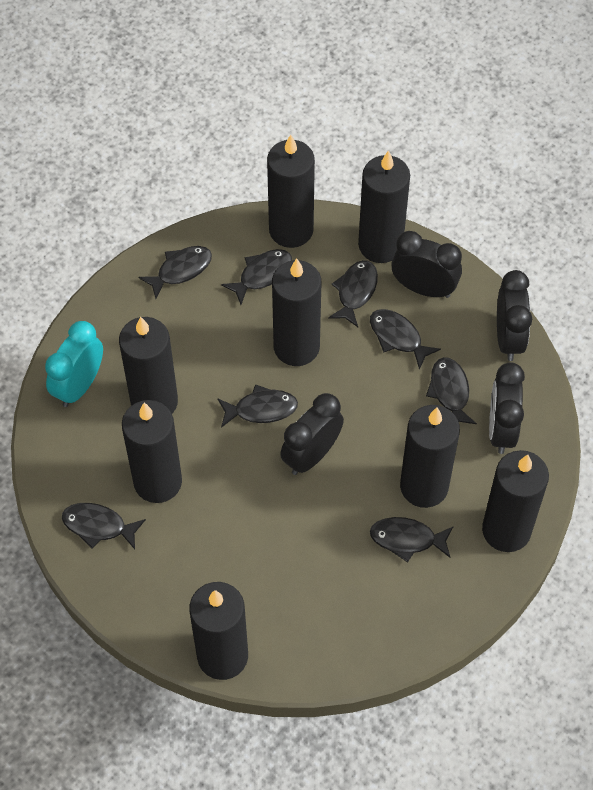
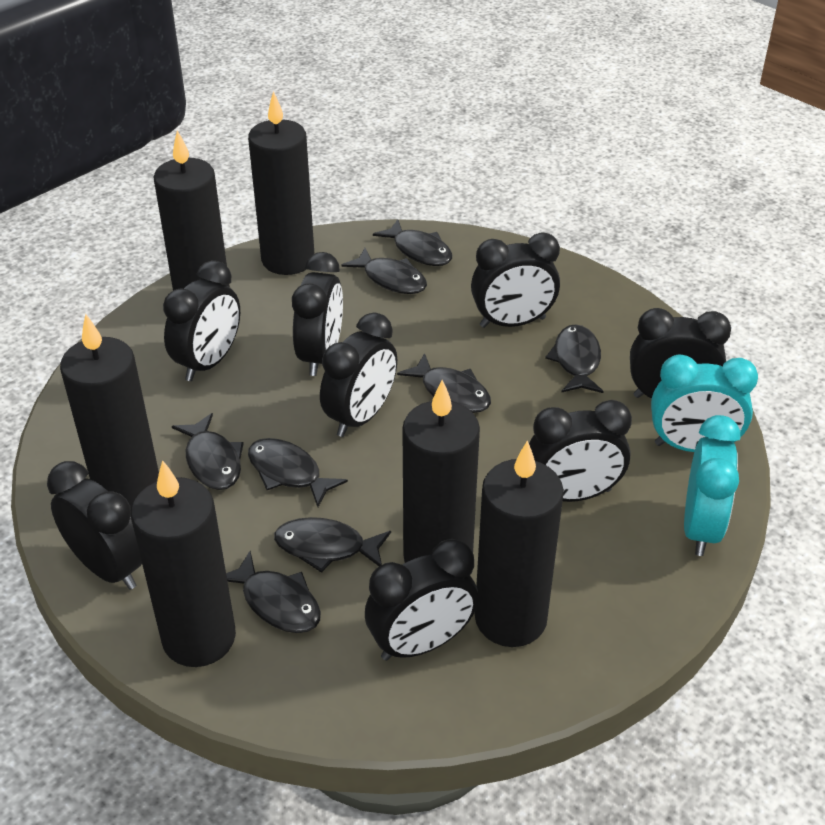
black candle: [119,317,178,413] [122,400,182,503] [189,582,248,680] [267,135,315,248] [272,258,321,366] [358,150,410,263] [400,405,460,508] [482,450,549,552] = 8 -> [60,314,159,509] [131,460,236,667] [154,130,230,290] [248,91,315,275] [402,380,480,563] [475,440,564,647] = 6
black clock: [280,393,344,475] [391,231,462,298] [489,362,525,454] [497,270,532,361] = 4 -> [47,461,142,590] [163,260,240,381] [292,252,343,376] [320,312,397,437] [365,539,479,661] [471,232,560,328] [529,400,632,502] [630,308,731,398] = 8
turquoise clock: [45,321,103,407] = 1 -> [651,354,758,452] [684,415,740,556] = 2

